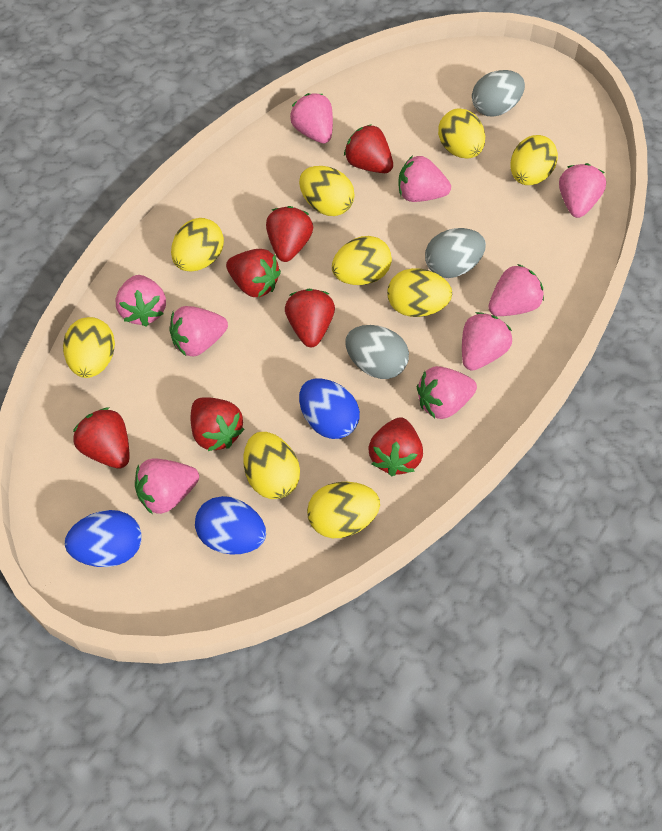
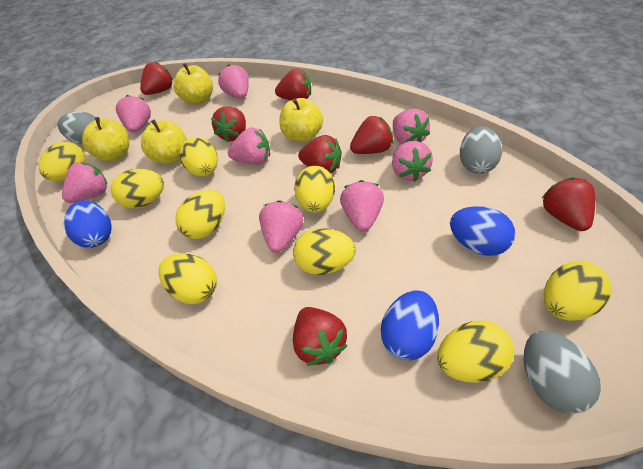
pink strawberry: [115,275,166,326] [135,458,199,514] [169,306,228,357] [290,93,333,143] [398,156,451,202] [417,366,477,419] [462,312,512,371] [488,264,544,316] [559,163,606,218] = 9 -> [62,162,107,203] [116,95,151,133] [218,64,249,99] [228,128,270,165] [259,200,303,253] [340,180,384,232] [392,141,433,182] [393,109,430,144] = 8
yellow apple: none = 0 -> [82,117,129,161] [141,119,187,165] [174,63,213,105] [279,98,323,142] = 4

